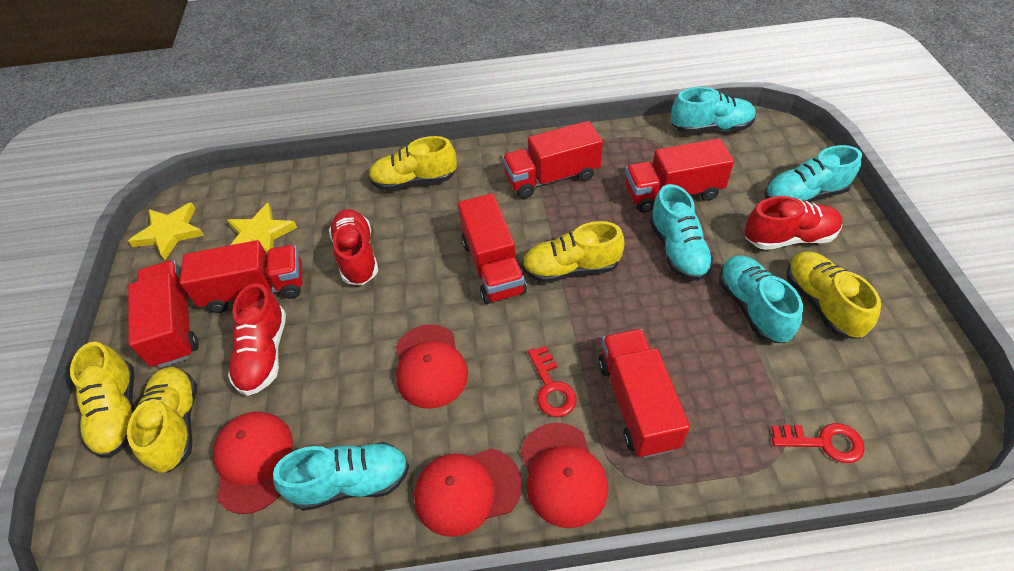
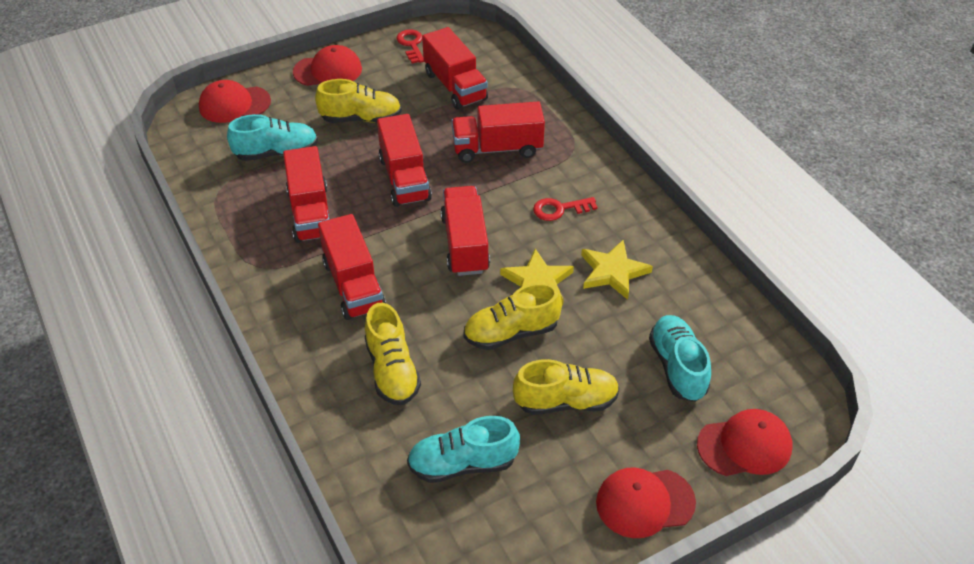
red shoe: [228,283,286,396] [329,209,379,285] [744,196,843,250] = 3 -> none = 0
turquoise shoe: [273,442,409,511] [649,184,714,281] [671,87,756,133] [718,255,803,343] [764,145,862,203] = 5 -> [227,114,318,161] [407,416,520,483] [649,315,711,402] = 3
yellow shoe: [70,342,135,458] [127,367,197,473] [369,136,457,191] [522,221,624,283] [786,251,881,339] = 5 -> [315,79,402,123] [365,303,421,405] [463,283,562,350] [513,359,620,415] = 4

